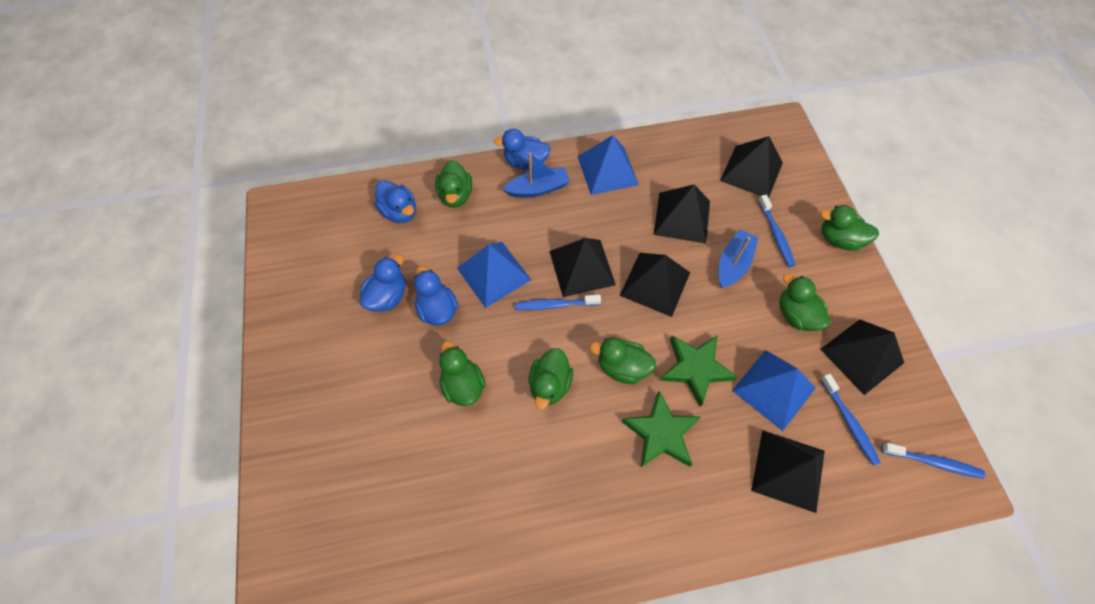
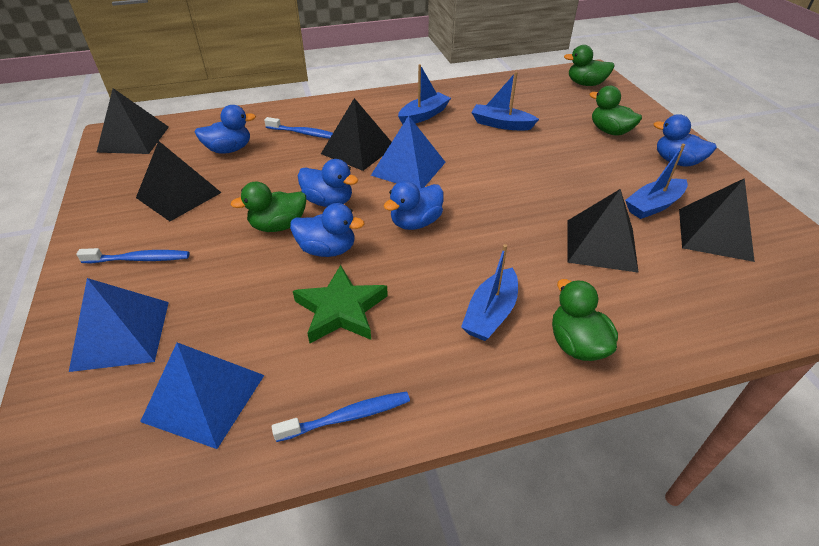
black pyramid: [549,238,616,297] [620,253,690,317] [654,184,710,243] [720,136,783,198] [751,430,825,513] [820,319,904,395] = 6 -> [96,88,169,154] [136,141,222,221] [321,98,392,171] [567,189,639,273] [679,178,755,262] = 5
blue boat: [503,152,570,197] [719,229,758,289] = 2 -> [398,64,451,124] [461,244,518,341] [471,72,539,130] [625,144,688,219] = 4
blue duck: [360,255,406,312] [374,180,416,223] [414,266,458,326] [494,129,551,170] = 4 -> [195,105,256,154] [290,203,364,257] [298,159,358,207] [384,181,444,230] [653,114,717,167] = 5
blue toothbrush: [515,295,601,310] [758,195,795,267] [820,374,881,466] [882,443,985,479] = 4 -> [76,248,190,263] [264,117,333,139] [272,391,410,442] = 3
green duck: [435,160,472,208] [439,341,486,406] [528,348,573,410] [590,337,656,384] [779,274,831,331] [820,205,879,251] = 6 -> [230,182,306,232] [552,279,618,361] [564,45,615,86] [589,86,642,136] = 4
green star: [621,391,701,468] [659,335,738,407] = 2 -> [293,265,388,343] = 1

